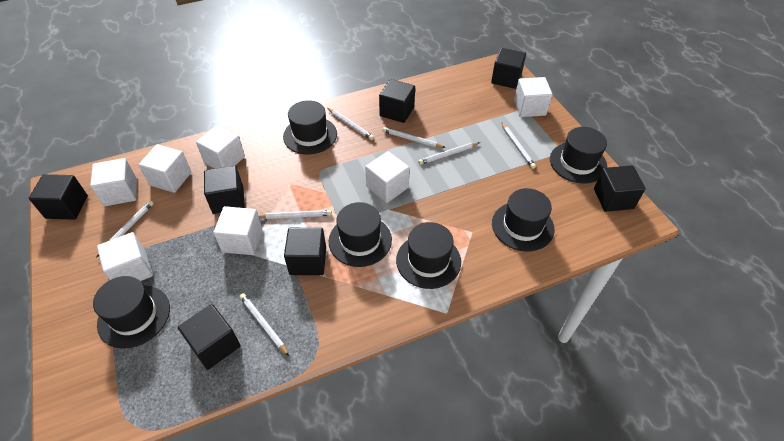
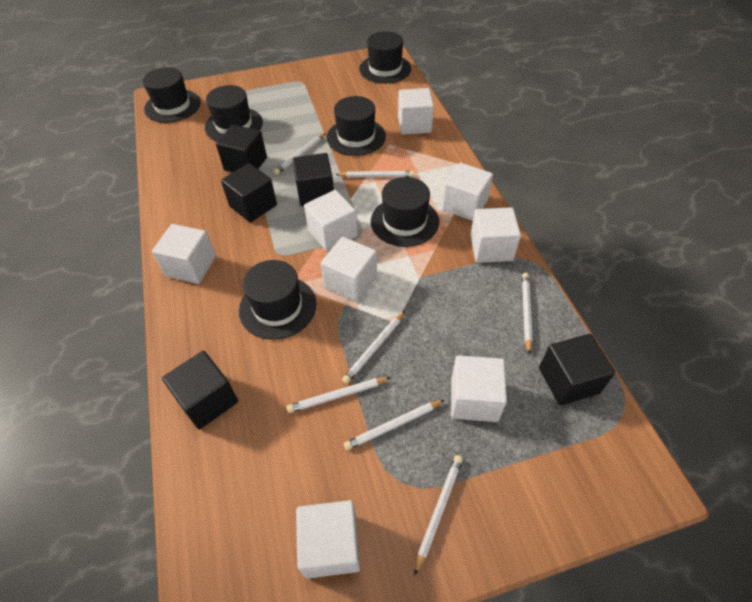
black cube: [29,174,88,220] [178,304,240,370] [204,166,245,214] [284,228,326,275] [379,79,415,123] [491,48,526,89] [594,165,646,212] = 7 -> [162,351,238,429] [216,125,267,172] [221,163,277,222] [292,153,334,206] [539,334,615,406] = 5
white cube: [90,158,137,206] [97,232,153,281] [139,144,191,193] [196,125,245,169] [213,206,262,255] [365,151,409,203] [514,77,553,117] = 7 -> [152,224,216,284] [296,500,360,579] [304,190,357,252] [321,237,377,302] [398,88,434,135] [442,163,493,221] [451,355,507,422] [470,207,521,263] = 8

